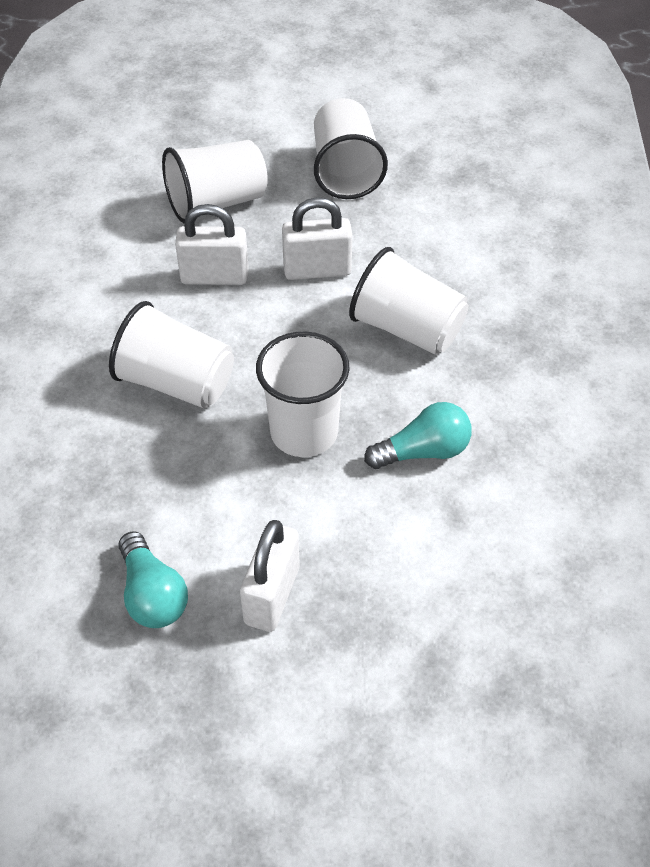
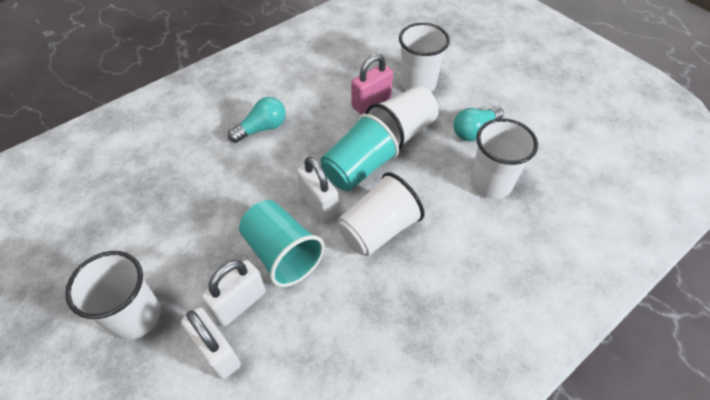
pink padlock: none = 0 -> [351,54,393,114] = 1
turquoise cup: none = 0 -> [239,200,325,287] [321,114,399,191] = 2

